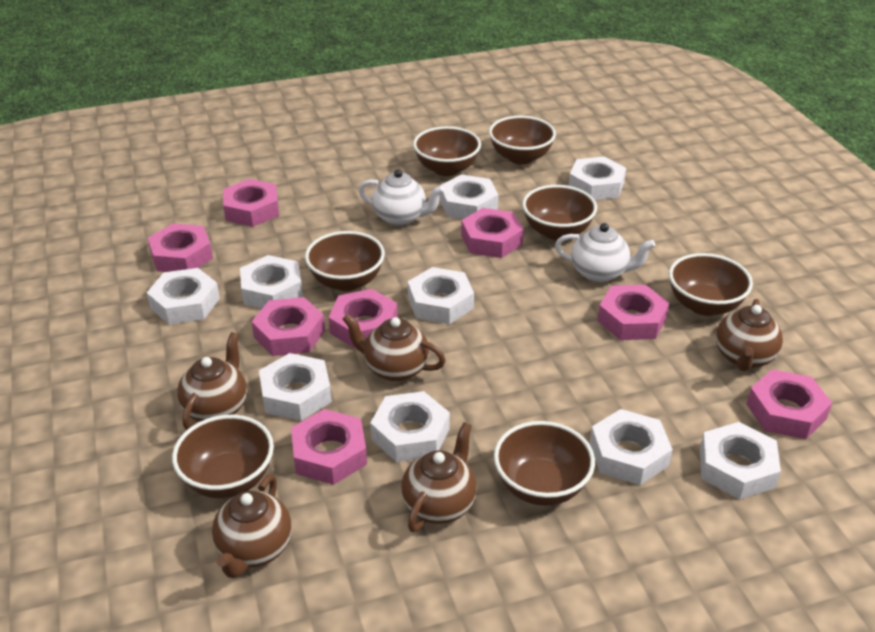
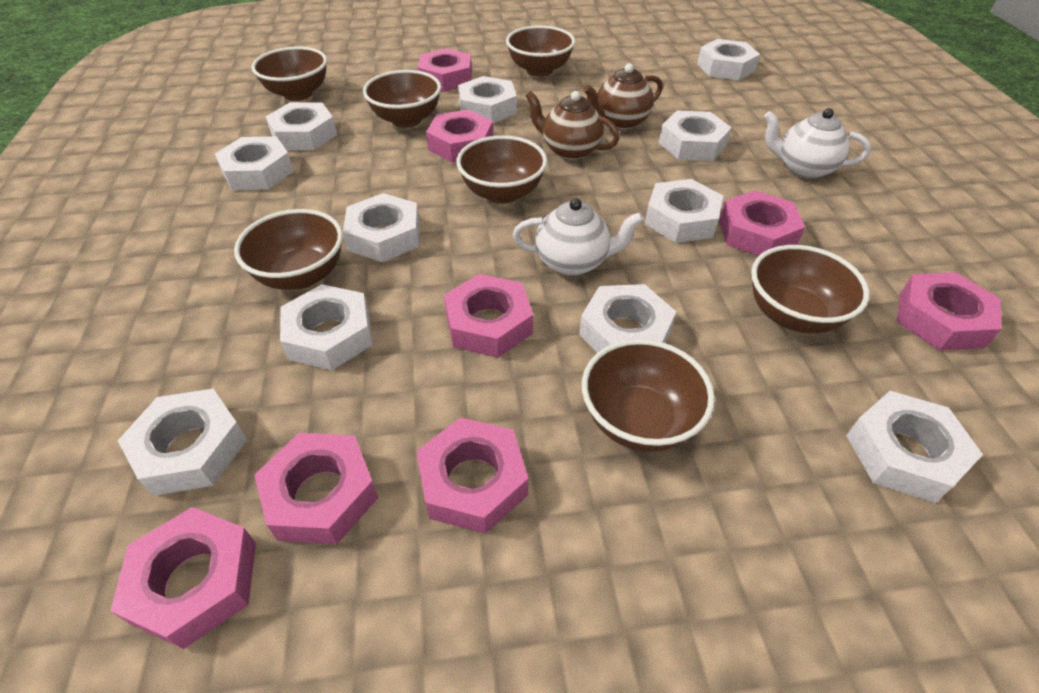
brown teapot: [177,332,247,430] [212,474,292,578] [342,314,446,382] [401,422,477,532] [716,299,783,371] = 5 -> [525,91,620,160] [583,63,663,130] = 2
white nut: [147,268,220,325] [240,255,303,309] [259,353,332,421] [370,391,450,462] [408,267,474,324] [440,174,498,219] [569,156,626,200] [590,409,673,485] [700,422,781,500] = 9 -> [118,389,247,496] [215,136,294,190] [266,102,337,150] [280,284,373,370] [343,193,420,262] [458,76,517,123] [579,284,676,353] [645,179,723,243] [659,110,732,161] [697,39,760,80] [846,391,983,503] = 11

